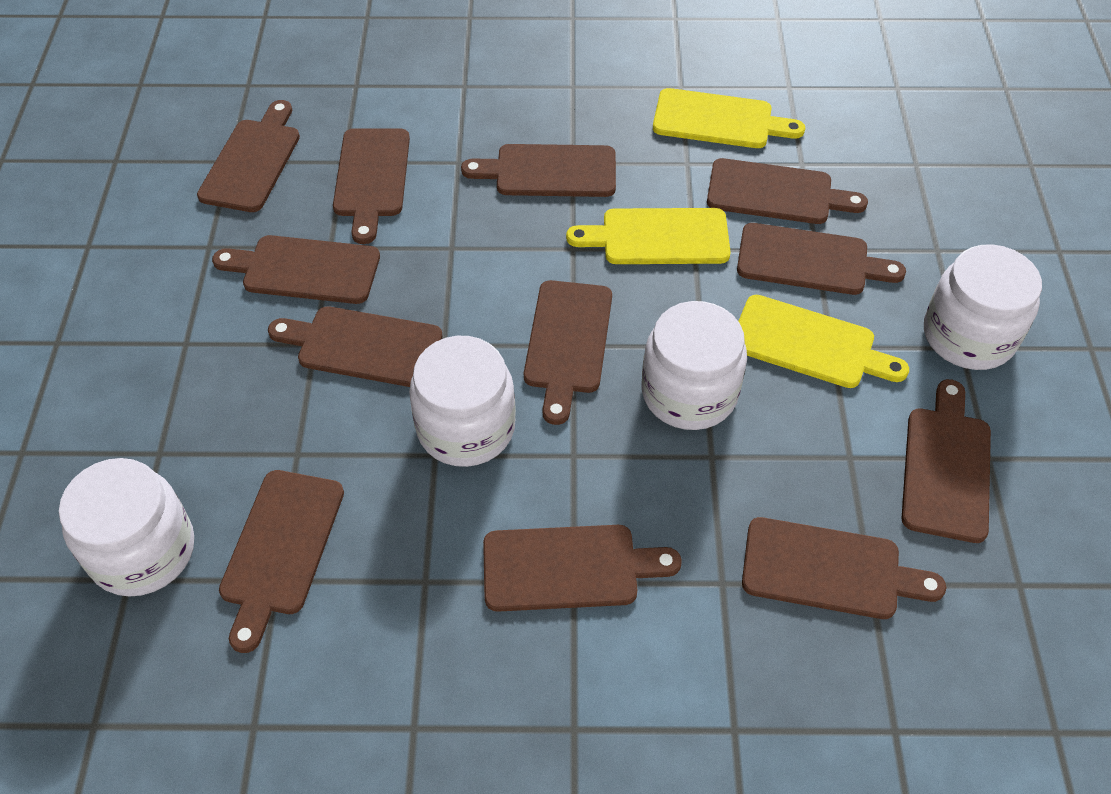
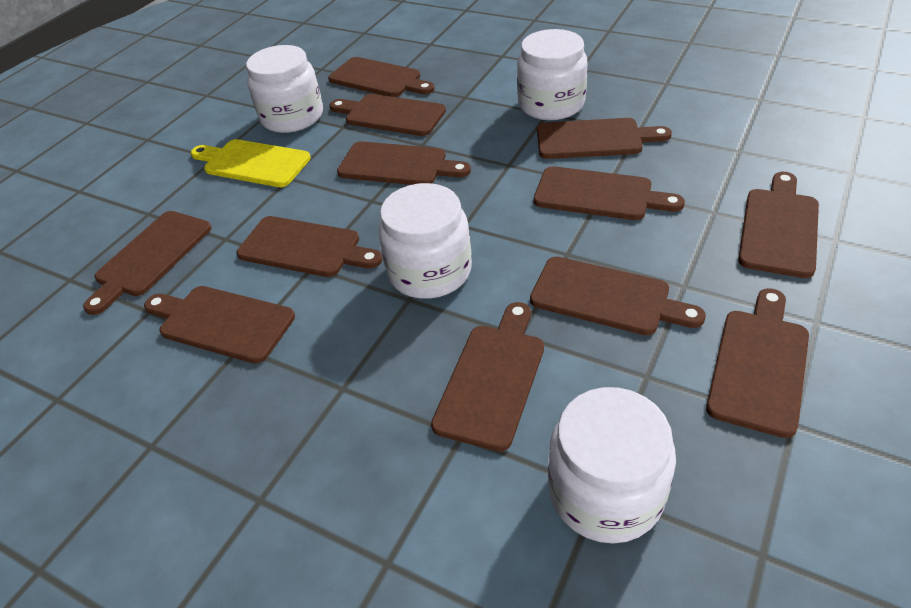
yellow cutting board: [566,208,731,264] [653,88,805,148] [738,295,909,388] = 3 -> [191,139,311,187] = 1

